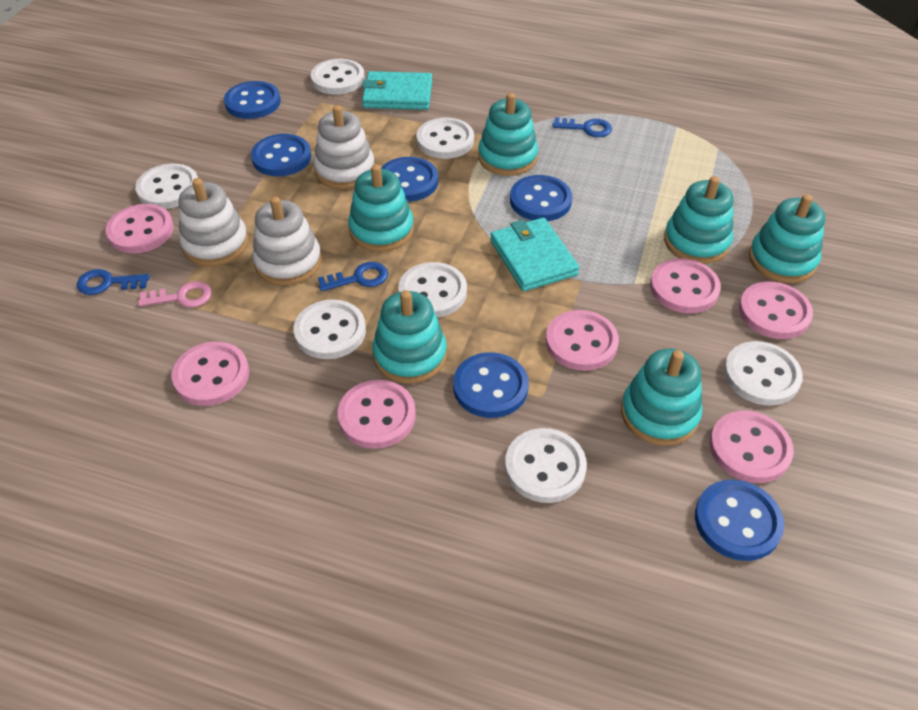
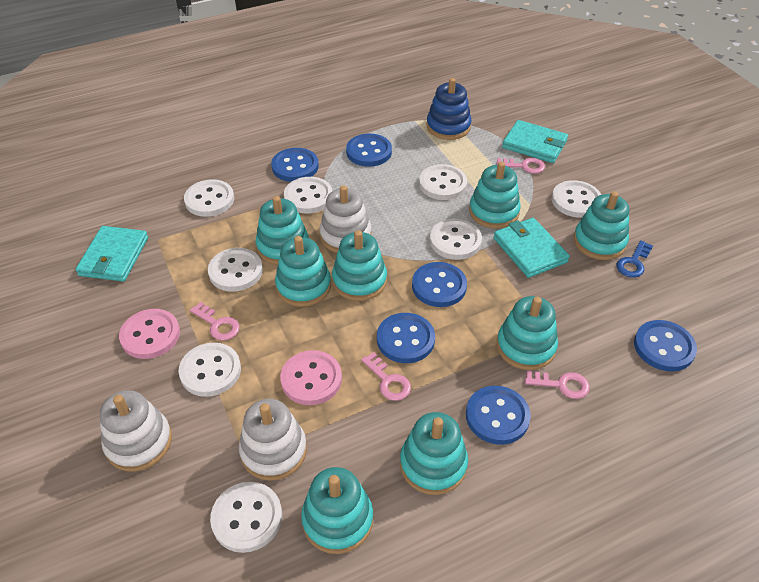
blue key: [77,269,150,295] [318,262,388,291] [552,117,612,137] = 3 -> [616,240,653,278] = 1
blue stacking toy: none = 0 -> [426,78,471,140] = 1
pink button: [106,204,174,253] [172,342,249,406] [338,380,416,449] [546,310,619,371] [650,258,721,313] [709,411,794,483] [739,282,813,339] = 7 -> [119,309,180,359] [280,350,342,405] = 2
pink key: [138,281,212,308] = 1 -> [190,302,240,340] [361,352,411,401] [496,158,545,174] [525,370,590,399] = 4
turquoise stacking toy: [348,164,414,252] [372,290,447,384] [478,93,538,176] [621,349,702,446] [664,176,734,264] [749,194,825,283] = 6 -> [256,196,309,265] [275,236,331,307] [301,467,373,554] [332,230,387,301] [400,412,468,495] [469,162,521,229] [497,296,558,370] [574,191,629,260] = 8
turquoise wallet: [362,71,432,110] [490,218,579,291] = 2 -> [75,226,148,282] [493,218,570,278] [502,120,568,163] = 3
white button: [135,164,198,209] [293,300,366,359] [311,59,365,95] [398,262,467,317] [417,118,474,159] [505,428,587,503] [724,341,803,406] = 7 -> [179,343,241,397] [184,179,234,217] [208,248,263,292] [210,482,282,553] [284,177,333,213] [419,164,467,200] [430,219,482,260] [552,180,601,218] = 8

